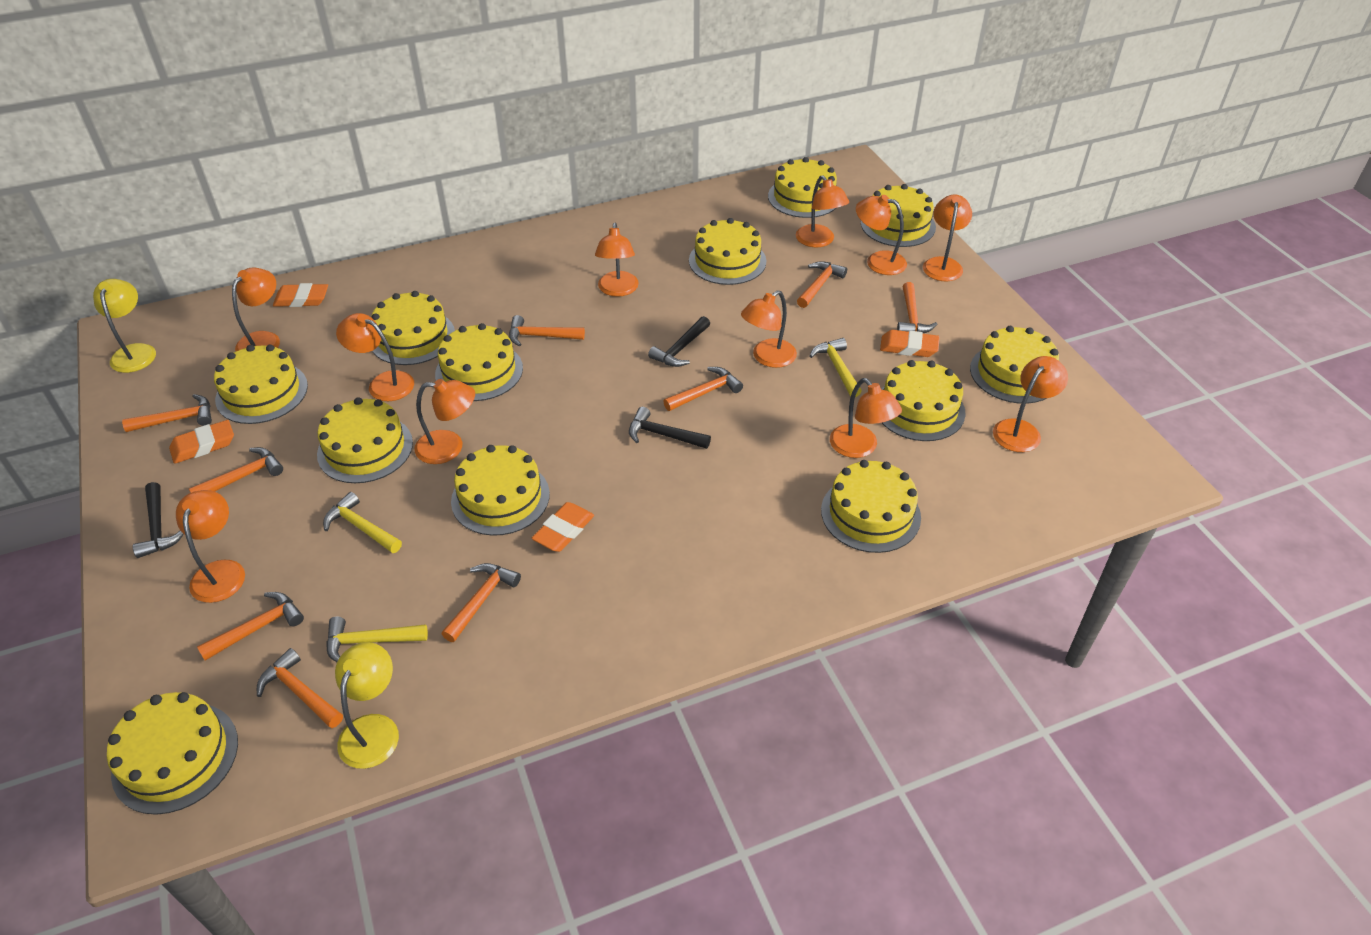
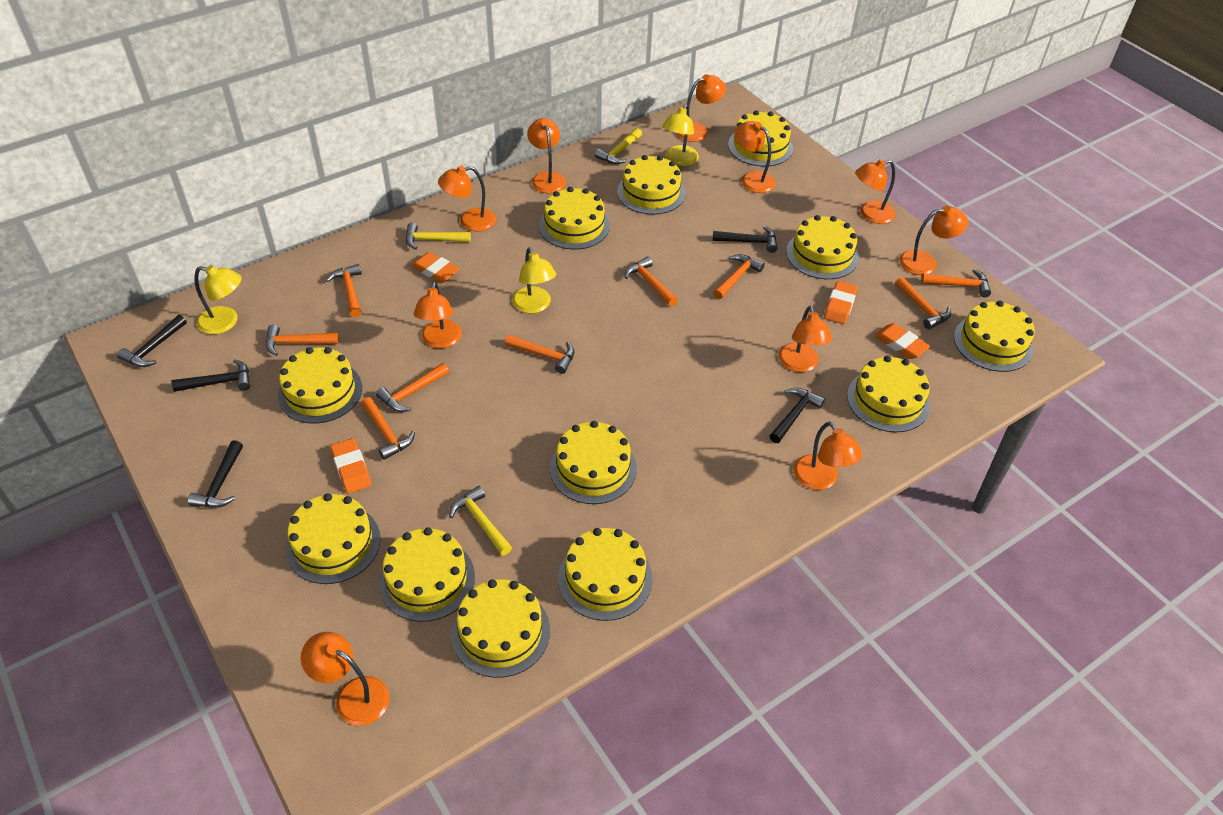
black hammer: [132,482,184,558] [629,407,711,449] [648,316,710,367] = 3 -> [117,315,187,367] [172,359,250,392] [188,440,243,508] [713,226,777,253] [770,388,825,443] = 5
orange lamp: [176,490,245,603] [232,268,280,351] [336,313,414,401] [414,379,475,464] [595,223,639,297] [741,290,797,368] [796,175,849,247] [830,378,902,458] [856,195,907,275] [923,195,972,281] [993,356,1068,452] = 11 -> [301,632,389,726] [414,281,462,349] [438,166,496,231] [527,118,566,193] [676,74,726,142] [734,121,776,193] [778,306,832,372] [793,422,862,490] [855,159,896,224] [899,206,968,275] = 10
yellow lamp: [93,279,156,373] [335,642,399,769] = 2 -> [194,265,242,335] [512,247,556,313] [662,104,699,166] = 3

